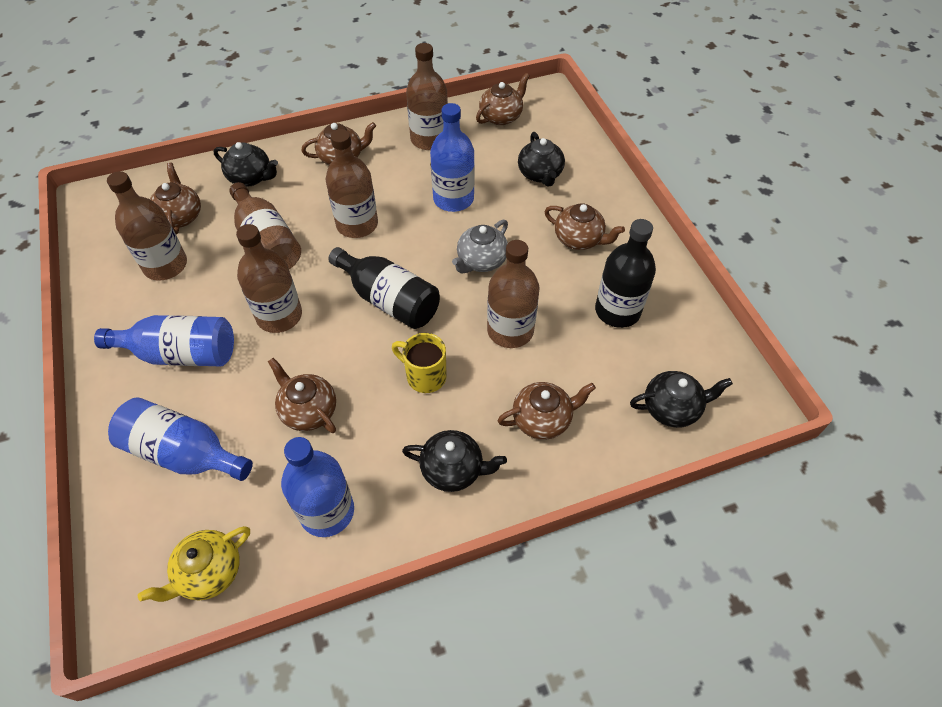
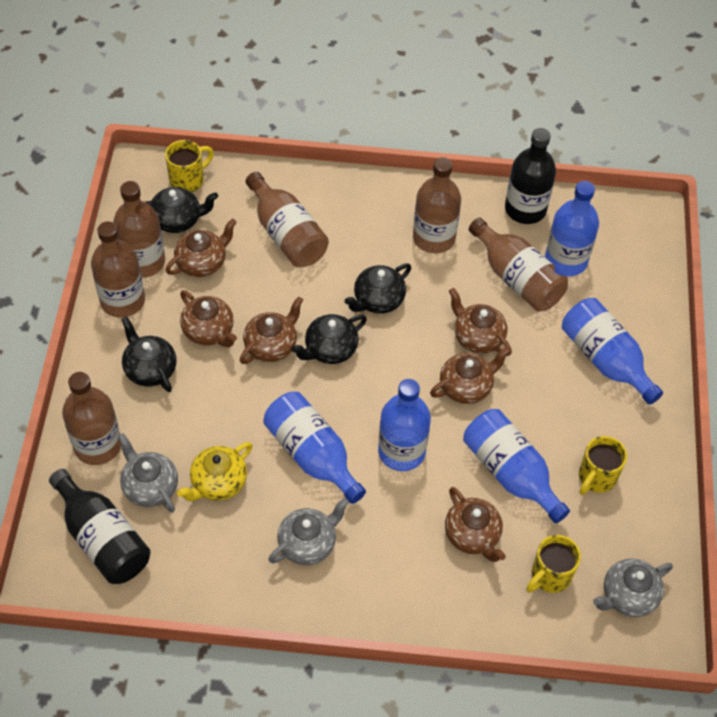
blue bottle: [94,315,234,367] [108,397,253,481] [281,437,354,537] [430,103,475,212] = 4 -> [263,392,366,504] [378,379,431,471] [463,409,570,523] [545,181,599,276] [562,298,663,405] = 5
grey teapot: [452,220,508,273] = 1 -> [118,433,178,513] [269,498,349,565] [593,558,673,617] = 3
yellow mug: [392,333,446,393] = 1 -> [165,140,214,192] [526,535,581,593] [579,436,627,495] = 3

